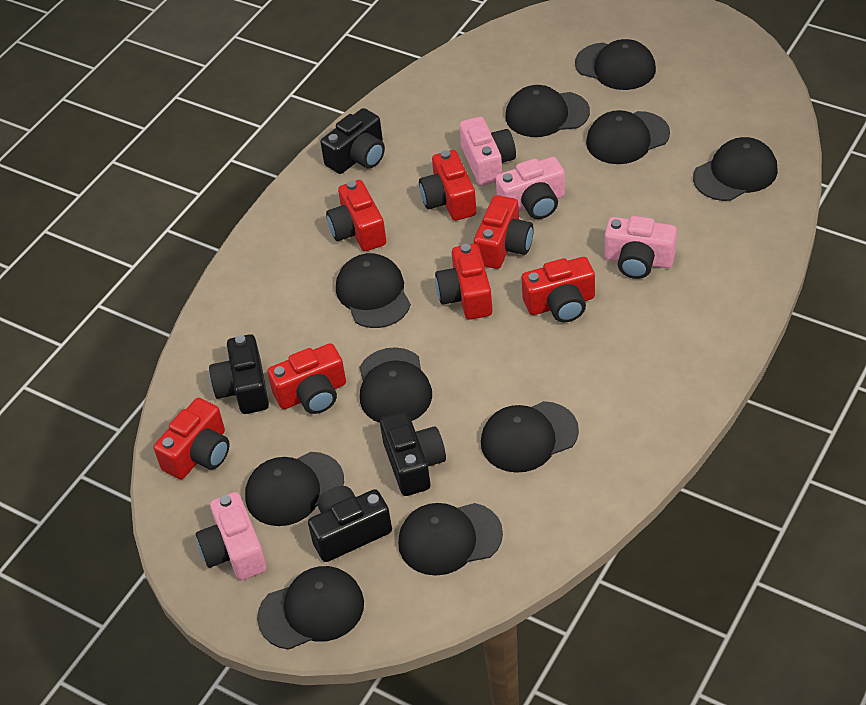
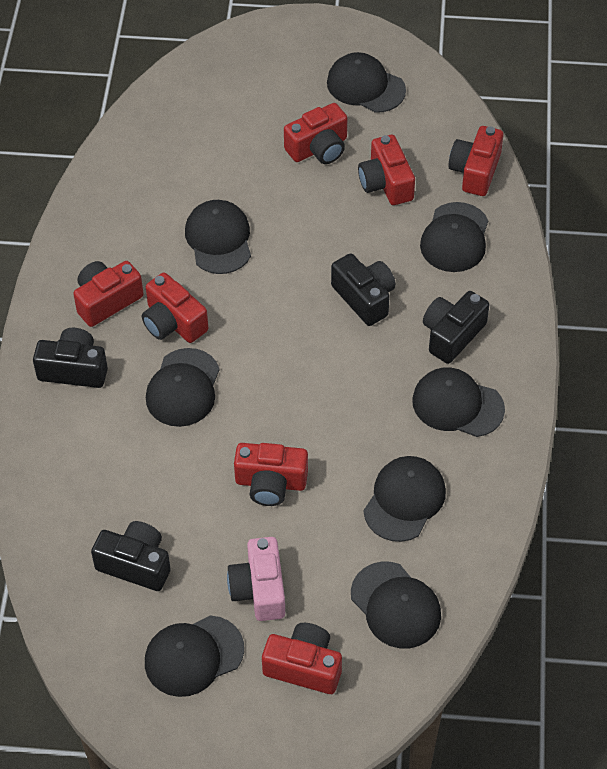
black cap: [245,452,344,526] [257,566,364,650] [336,253,411,328] [359,347,432,423] [398,503,503,576] [481,401,579,473] [506,85,590,137] [575,39,656,90] [586,110,670,164] [693,137,778,201] = 10 -> [145,615,244,697] [146,348,220,427] [185,200,251,274] [327,52,406,113] [351,562,441,648] [364,456,446,542] [412,367,505,437] [420,202,488,272] = 8
pink camera: [196,492,267,580] [460,117,516,186] [496,157,565,219] [605,216,677,279] = 4 -> [227,537,285,621] = 1

